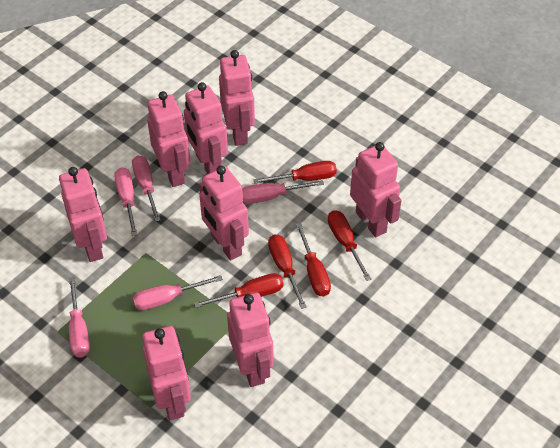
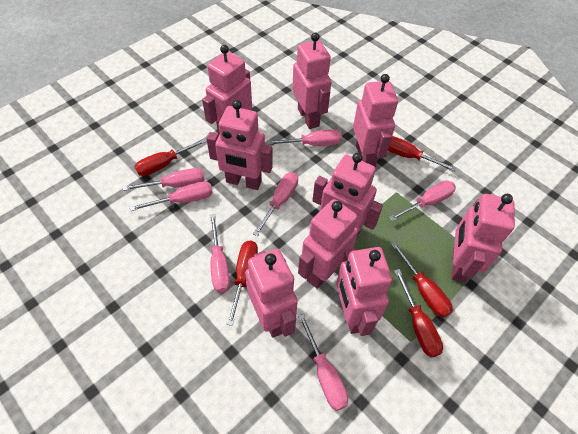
pink robot: [59,167,107,262] [142,326,191,420] [147,91,190,187] [184,82,228,174] [199,166,249,260] [219,50,255,146] [227,293,274,387] [350,142,401,237] = 8 -> [202,45,252,135] [206,100,273,190] [245,249,298,338] [292,33,331,129] [298,199,358,289] [312,153,383,237] [336,247,392,336] [353,74,398,168] [451,194,515,283] = 9
pink screwdriver: [69,277,90,358] [114,167,137,236] [132,155,161,222] [133,275,223,310] [242,180,324,204] = 5 -> [123,168,205,191] [130,181,213,211] [210,214,230,293] [253,172,298,236] [267,129,341,146] [298,314,348,411] [389,180,456,221] = 7

